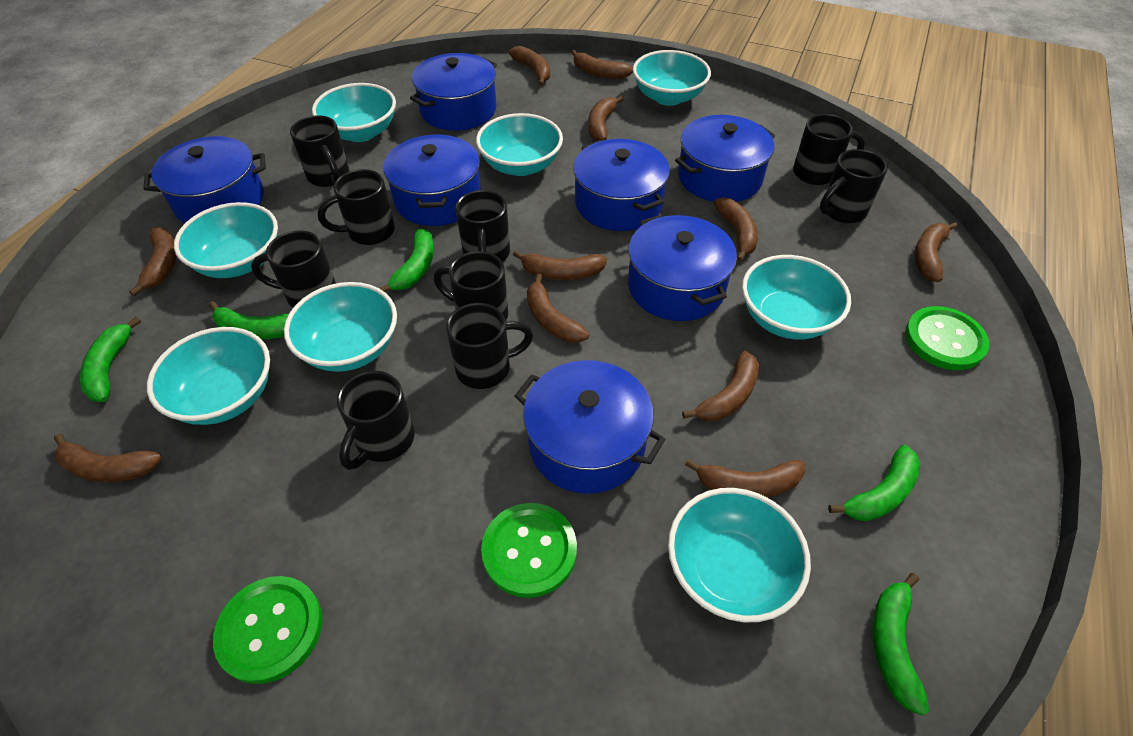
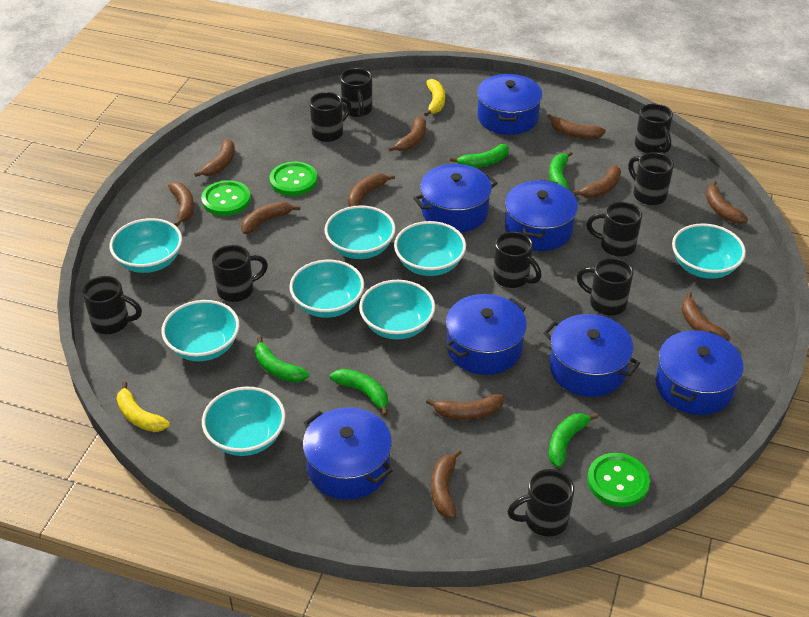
black mug: [251,230,336,307] [290,115,349,187] [318,169,395,245] [337,371,415,470] [434,251,508,321] [446,303,533,389] [455,190,510,262] [793,114,865,185] [820,149,888,223] = 9 -> [82,276,142,334] [212,245,268,302] [310,92,351,142] [340,68,373,117] [493,232,542,288] [507,469,574,537] [577,258,633,315] [586,202,642,257] [628,152,674,205] [635,104,673,153] = 10
yellow banana: none = 0 -> [117,381,170,432] [424,79,445,116] = 2

